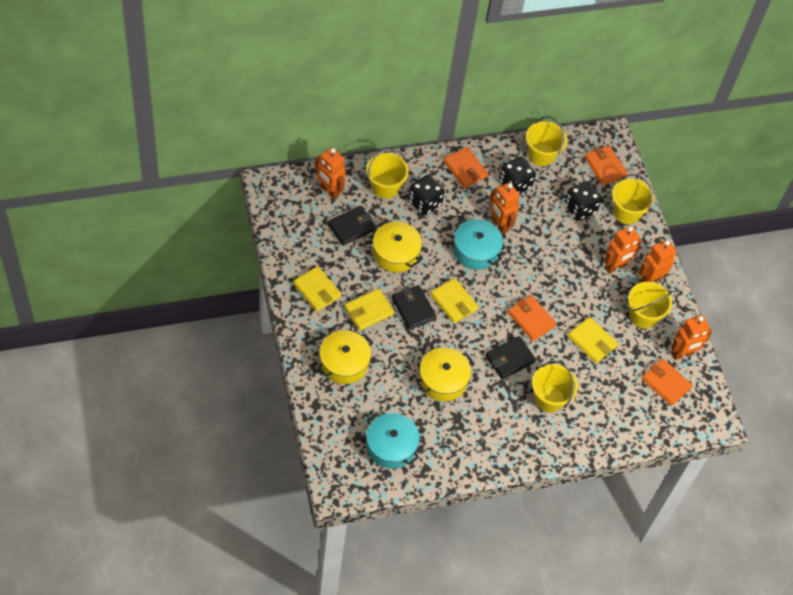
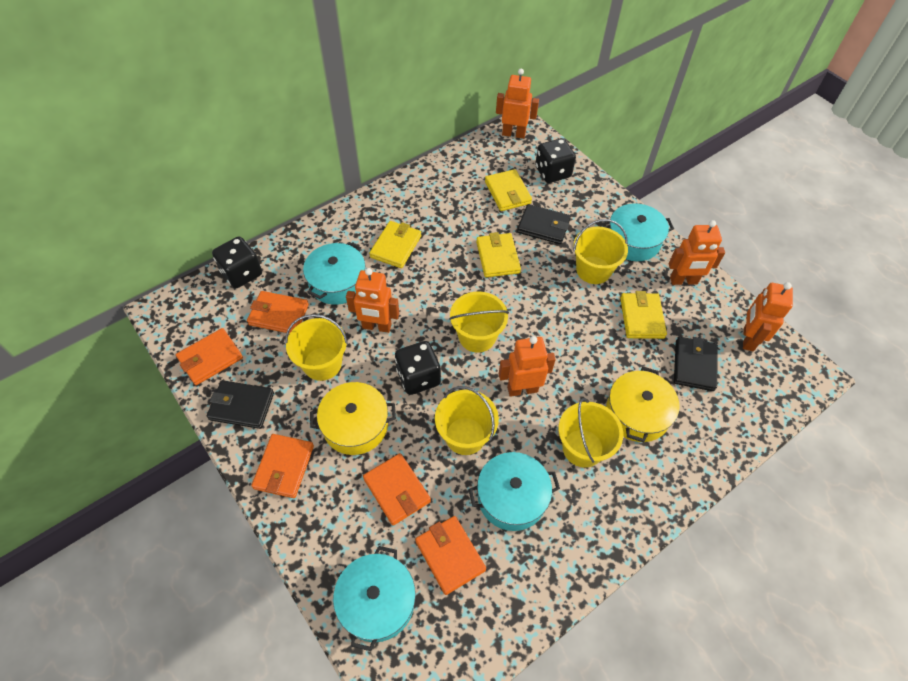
orange wallet: [444,147,488,188] [508,295,557,341] [585,146,628,185] [642,358,693,406] = 4 -> [176,328,243,385] [247,291,309,334] [251,434,314,498] [363,453,431,526] [415,516,486,595] = 5
turquoise pot: [366,413,420,469] [454,219,503,270] = 2 -> [303,242,365,305] [333,546,416,651] [468,452,560,531] [603,203,674,261] = 4
yellow pot: [317,331,372,384] [373,221,422,272] [417,348,474,401] = 3 -> [310,382,396,455] [606,367,680,442] = 2

